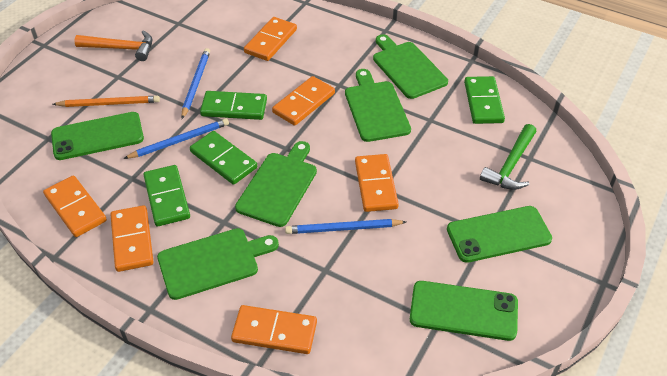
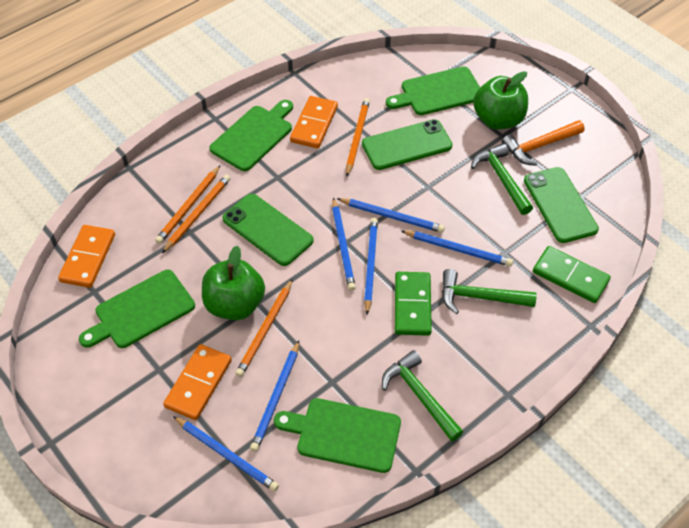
blue pencil: [123,118,229,159] [181,48,210,119] [285,219,406,234] = 3 -> [173,416,279,492] [250,341,299,452] [332,197,356,291] [337,198,445,233] [364,218,378,315] [401,230,513,267] = 6
green apple: none = 0 -> [202,246,265,320] [473,71,528,130] = 2
green domino: [143,165,190,227] [190,131,257,185] [200,91,267,120] [464,76,505,124] = 4 -> [395,272,432,336] [533,246,611,303] = 2
green hammer: [480,124,537,190] = 1 -> [382,350,463,442] [442,269,537,314] [471,143,533,215] = 3
orange domino: [43,175,107,237] [110,205,154,272] [231,305,317,354] [244,17,297,61] [272,76,335,126] [355,154,399,212] = 6 -> [58,225,115,288] [163,344,232,420] [290,96,338,148] = 3
orange pencil: [53,96,160,107] = 1 -> [155,165,221,244] [162,174,231,253] [235,279,293,377] [346,98,370,176] = 4

